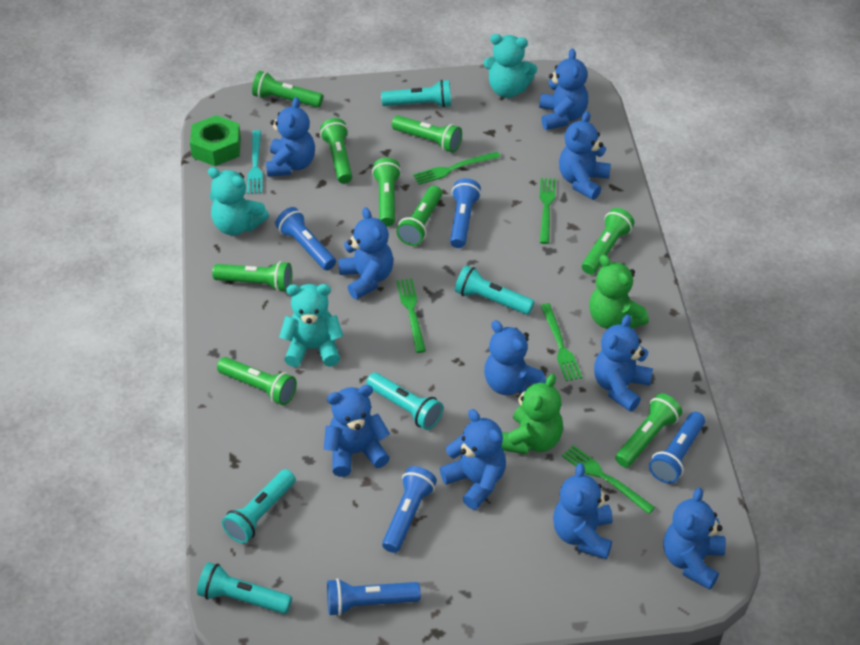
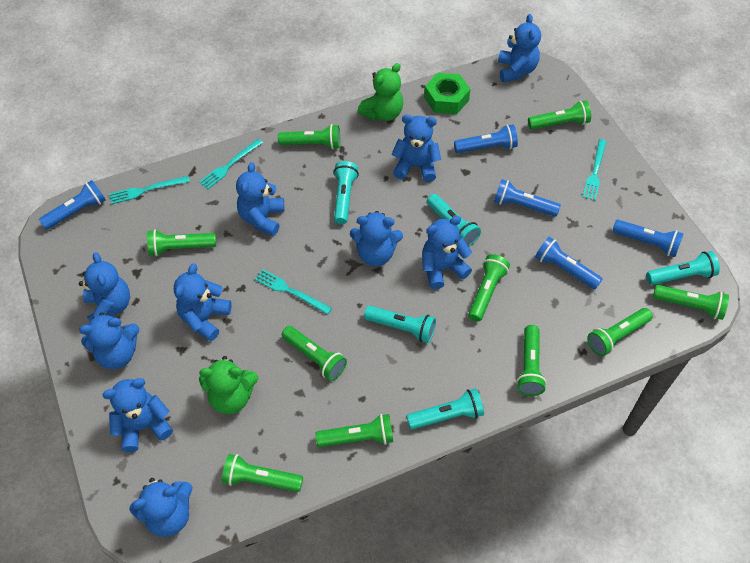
green flashlight: [212,261,292,292] [217,357,297,405] [252,71,323,108] [320,118,352,184] [372,158,401,227] [392,115,462,153] [396,186,442,246] [582,208,634,275] [615,393,682,468] = 9 -> [147,229,216,256] [222,454,303,492] [278,124,340,149] [282,326,347,381] [315,414,393,447] [468,254,510,322] [516,325,546,396] [528,100,591,130] [587,308,653,356] [653,285,729,320] = 10
green fork: [397,278,426,353] [413,152,500,185] [539,178,556,244] [540,303,582,381] [562,445,655,514] = 5 -> none = 0
turquoise fork: [247,130,263,194] = 1 -> [110,176,190,204] [199,139,263,189] [255,269,332,315] [583,139,607,201] = 4
turquoise teddy bear: [208,167,269,235] [279,284,344,367] [483,34,537,98] = 3 -> none = 0

